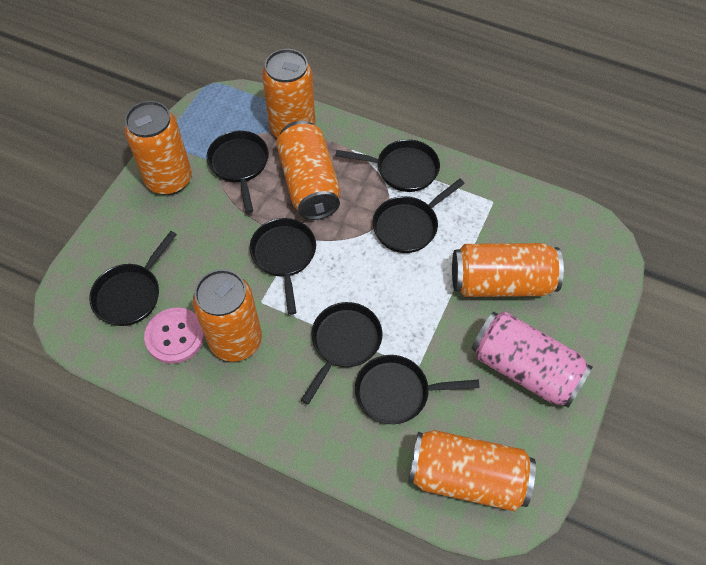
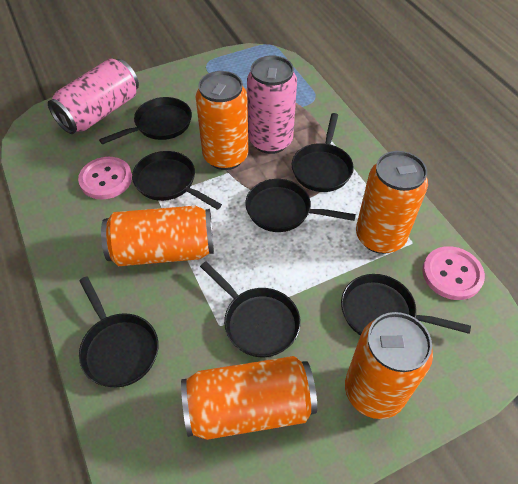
orange can: [124,101,192,195] [193,269,262,362] [262,49,315,138] [276,121,341,220] [408,430,536,511] [452,243,564,297] = 6 -> [101,206,214,266] [181,356,317,440] [196,71,248,170] [345,312,433,419] [356,151,428,254] = 5
pink button: [144,307,205,364] = 1 -> [78,157,132,199] [423,246,485,300] = 2
pink can: [472,312,593,408] = 1 -> [48,58,139,134] [247,56,297,154] = 2

